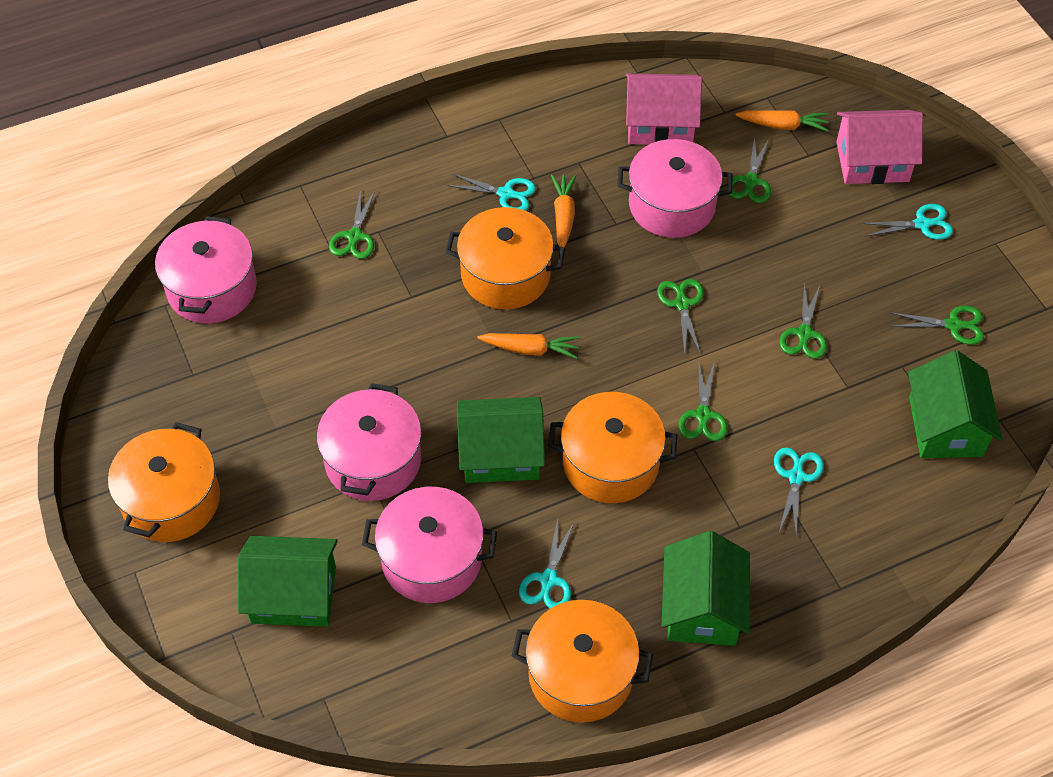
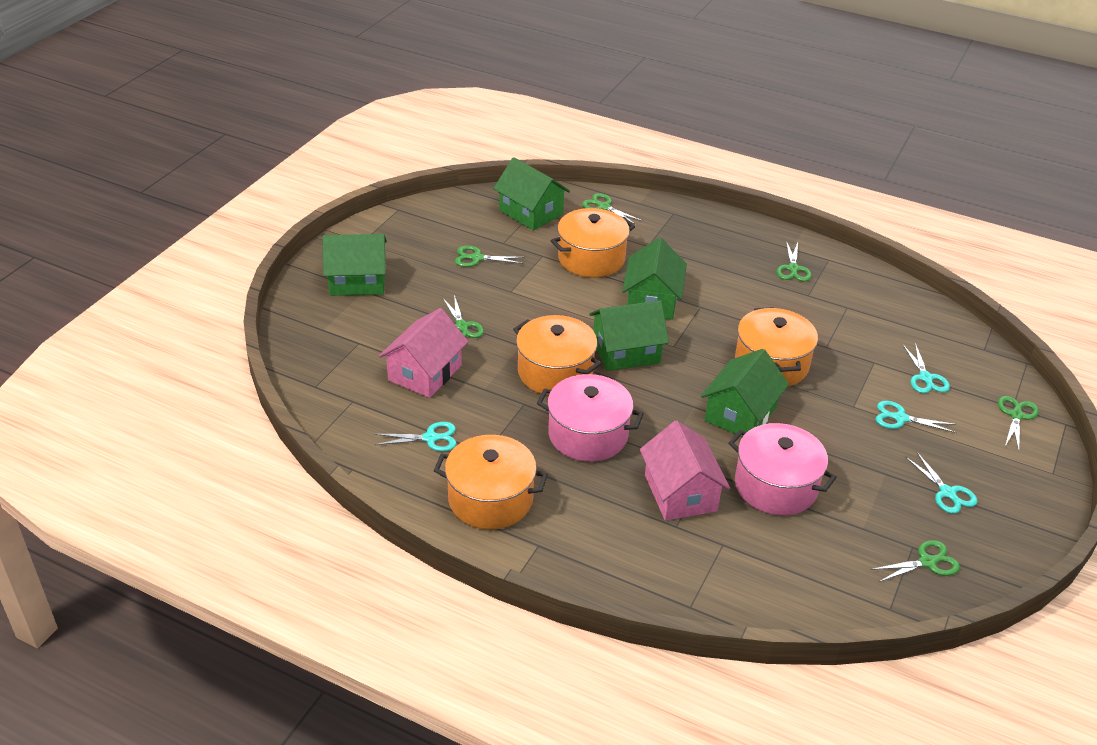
green house: [238,536,338,627] [457,397,545,483] [661,531,750,646] [908,350,1002,458] = 4 -> [322,234,387,296] [493,157,570,230] [589,300,669,371] [622,238,687,320] [701,349,789,437] = 5
orange carrot: [477,333,580,359] [551,175,576,247] [736,110,829,132] = 3 -> none = 0
pink pot: [155,216,257,323] [317,383,422,501] [362,487,497,603] [617,139,732,238] = 4 -> [537,374,644,462] [728,423,837,516] = 2

